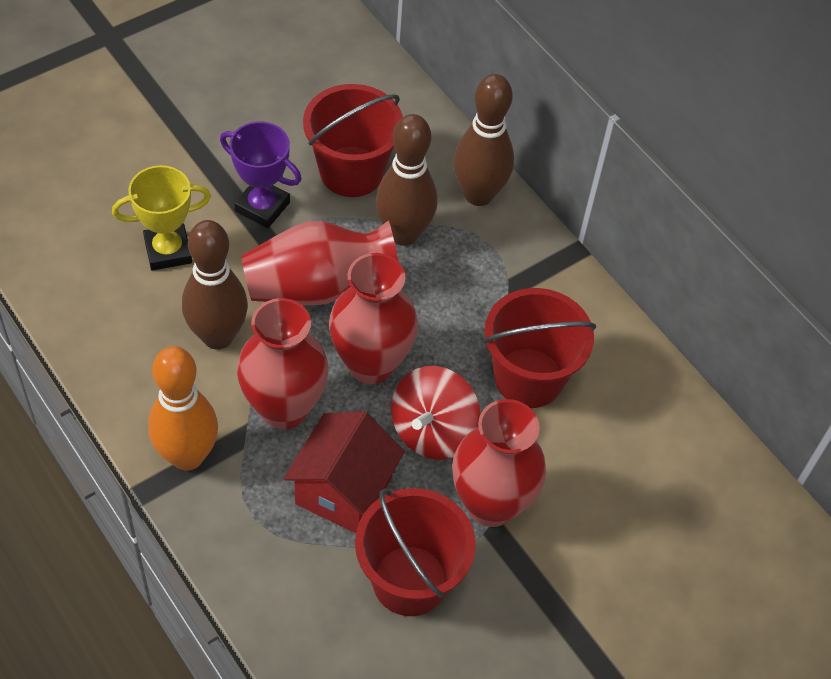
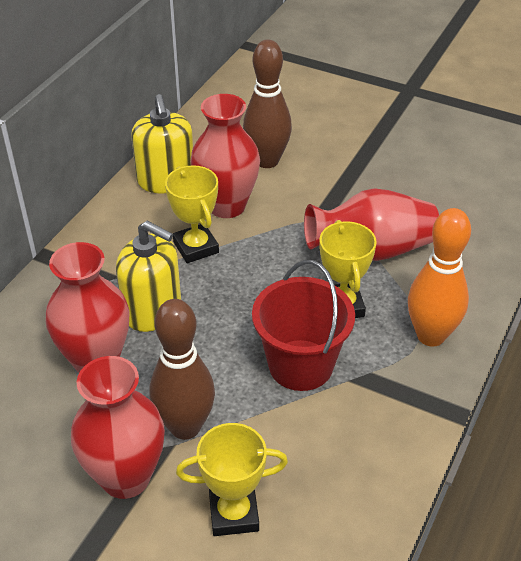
brown bowling pin: [182,220,248,350] [376,114,437,246] [454,74,514,206] = 3 -> [150,299,215,440] [243,39,292,168] = 2
purple trophy: [220,121,301,228] = 1 -> none = 0
red bucket: [303,84,403,197] [355,488,476,616] [483,288,596,408] = 3 -> [252,260,355,391] = 1
red house: [284,411,405,533] = 1 -> none = 0
red spinning top: [391,366,481,460] = 1 -> none = 0
yellow soap dispenser: none = 0 -> [116,221,181,332] [131,94,193,194] = 2
yellow trophy: [112,165,211,271] = 1 -> [165,165,219,263] [176,423,288,536] [319,220,377,318] = 3

